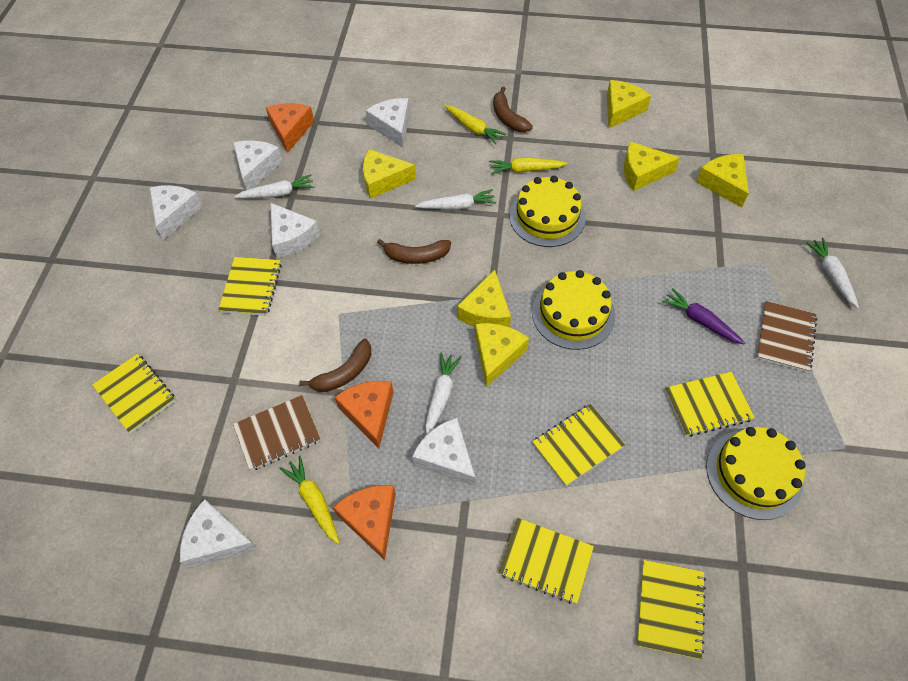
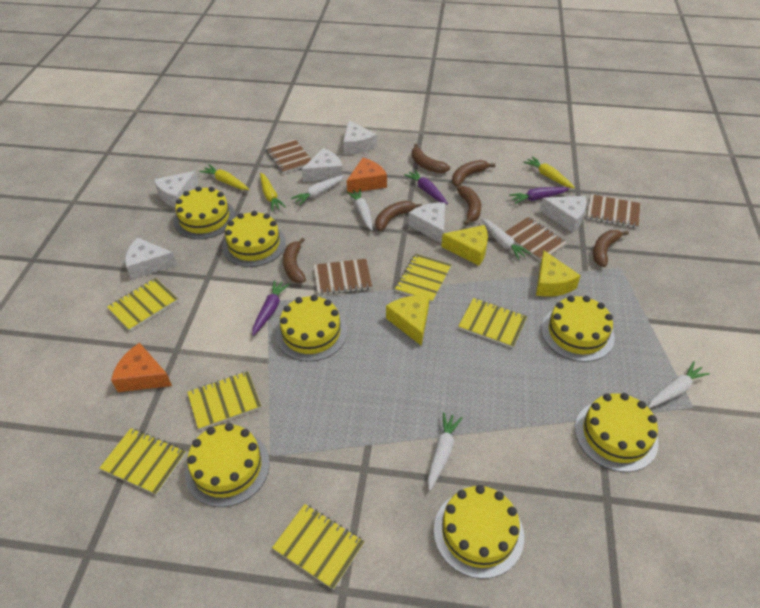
brown banana: [299,339,371,392] [377,239,451,264] [493,86,533,132] = 3 -> [283,237,306,283] [375,201,422,231] [412,144,450,173] [452,160,495,187] [457,186,481,225] [593,230,629,267] = 6
brown notebook: [233,395,321,471] [756,301,817,373] = 2 -> [266,139,311,174] [314,259,372,295] [505,217,567,261] [587,194,641,228] = 4
orange cheese: [266,103,314,153] [333,485,396,560] [335,381,394,448] = 3 -> [111,343,172,392] [347,158,387,193] = 2
purple carrot: [662,288,745,345] = 1 -> [252,280,290,336] [404,170,448,205] [509,187,570,204] = 3
white carrot: [234,174,314,199] [415,189,496,210] [425,352,462,435] [805,238,859,308] = 4 -> [291,175,344,206] [347,189,373,231] [428,412,462,491] [481,218,531,260] [648,362,710,408] = 5
yellow cake: [510,176,586,247] [532,270,615,350] [706,427,806,520] = 3 -> [174,186,235,239] [185,423,270,507] [222,211,286,267] [276,295,347,362] [434,485,524,579] [541,296,615,362] [575,393,659,472] = 7
yellow cheese: [363,149,416,199] [457,270,511,327] [475,323,529,387] [607,80,651,128] [624,142,680,191] [696,154,749,208] = 6 -> [386,295,430,346] [441,225,488,266] [536,251,581,297] = 3

